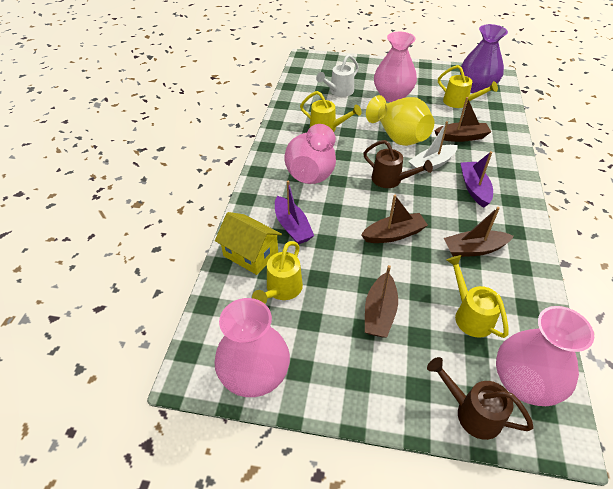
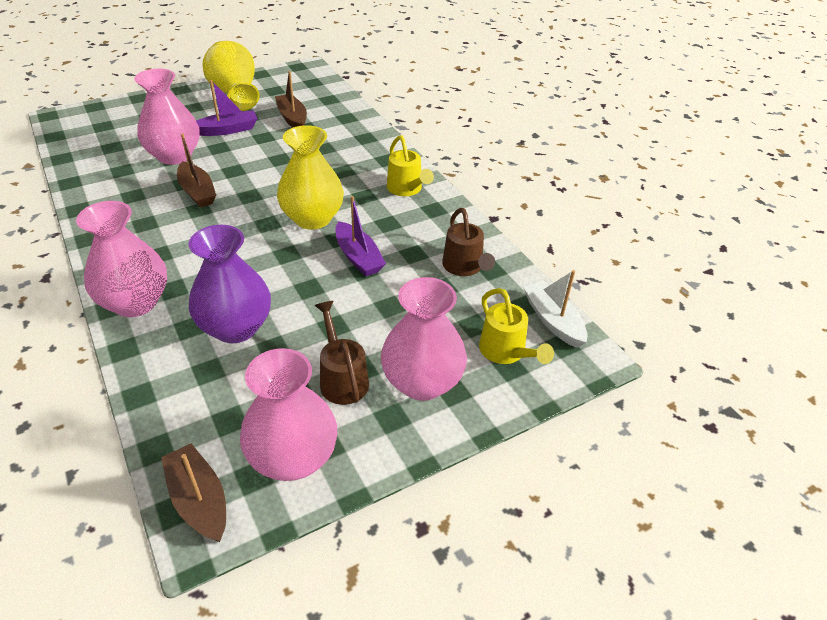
brown boat: [361,195,428,243] [365,265,398,337] [434,97,491,142] [444,207,514,257] = 4 -> [161,443,226,542] [177,133,216,208] [275,71,307,128] = 3
white watering can: [316,54,359,97] = 1 -> none = 0
yellow house: [215,212,282,275] = 1 -> none = 0
yellow vase: [366,95,434,146] = 1 -> [202,41,260,111] [277,125,344,230] = 2
yellow watering can: [252,241,303,304] [300,91,362,132] [438,65,498,108] [447,255,509,338] = 4 -> [387,135,434,196] [479,288,554,364] = 2

